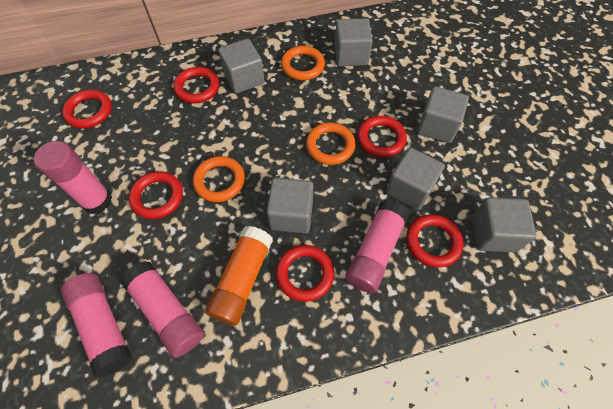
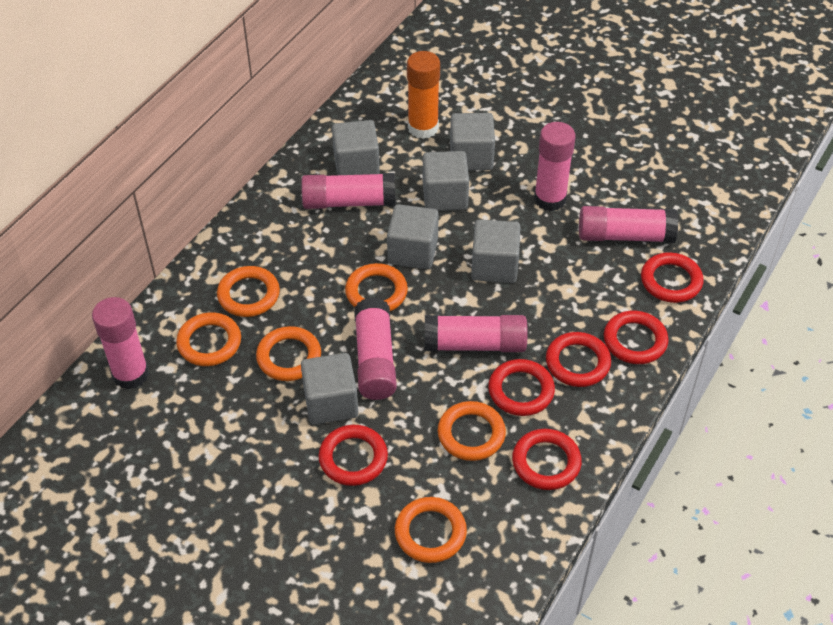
orange ring: [193,156,245,202] [281,46,325,80] [306,123,356,165] = 3 -> [176,312,241,366] [217,266,280,317] [256,326,321,381] [345,263,408,311] [395,497,467,563] [438,401,506,461] = 6
pink glue stick: [34,141,112,214] [61,273,132,378] [120,261,204,358] [345,200,409,293] = 4 -> [92,297,149,389] [301,173,395,209] [354,298,397,400] [425,315,528,352] [534,122,576,211] [579,206,678,243] = 6

